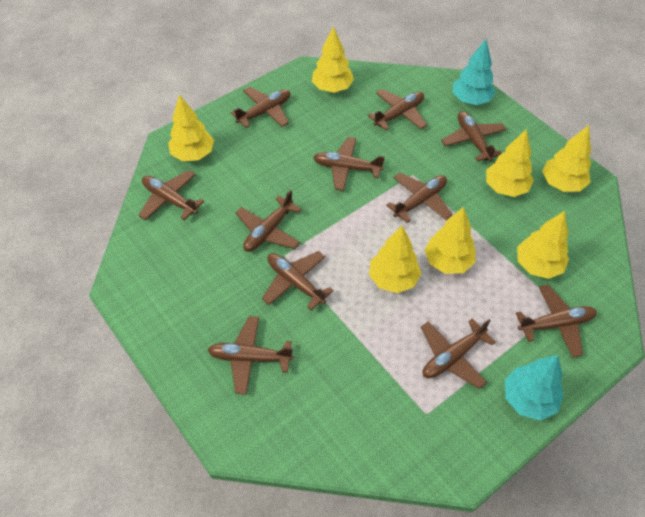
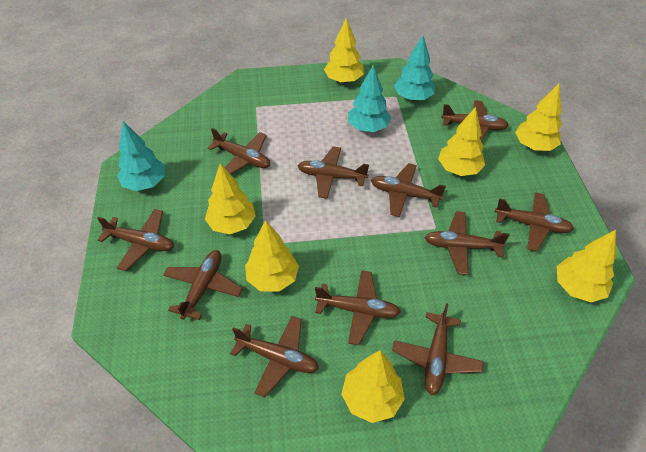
turquoise tree: [453,39,496,105] [505,355,564,421] = 2 -> [117,121,165,191] [348,65,391,132] [394,36,435,101] = 3

